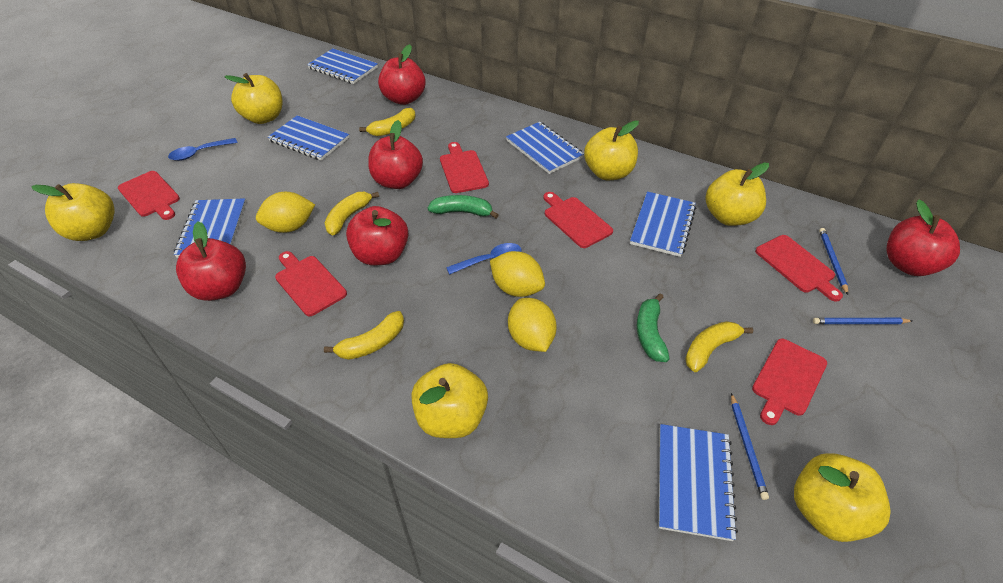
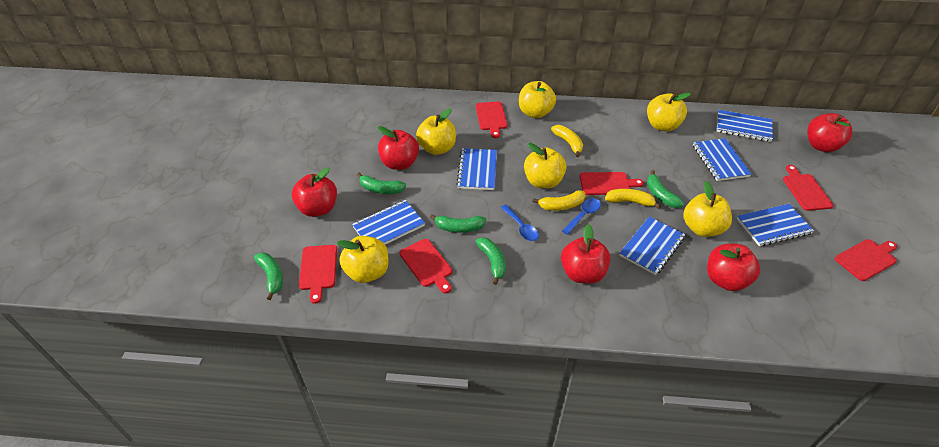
blue pencil: [731,393,769,500] [813,318,912,324] [819,228,848,295] = 3 -> none = 0
green banana: [428,195,499,218] [637,293,669,362] = 2 -> [254,253,283,300] [357,173,406,194] [430,214,486,233] [475,237,506,285] [647,170,684,208] = 5
yellow banana: [324,311,404,360] [325,192,379,235] [359,108,416,136] [685,321,753,372] = 4 -> [532,190,585,211] [551,125,583,157] [605,189,661,209] = 3
yellow lemon: [256,192,315,233] [490,251,545,297] [508,298,557,352] = 3 -> none = 0

